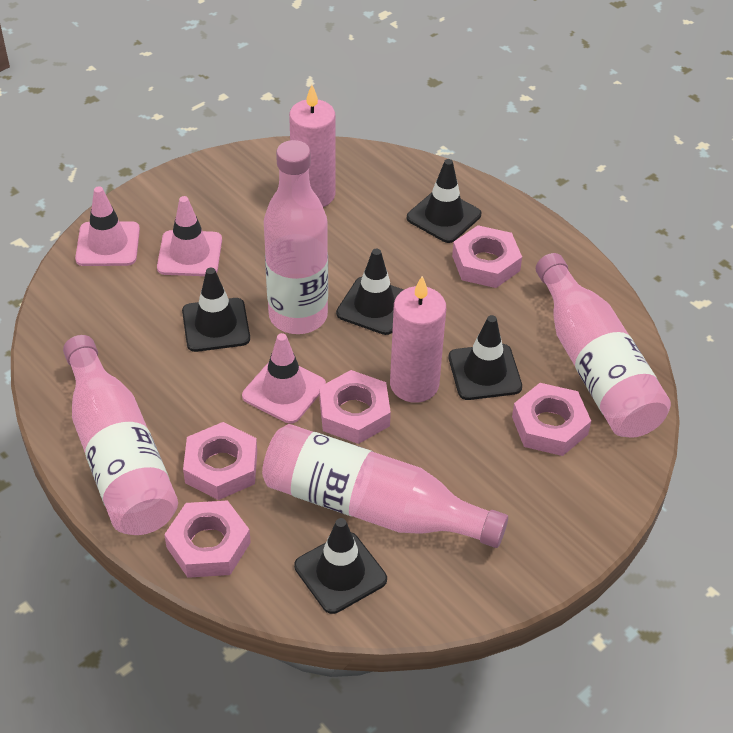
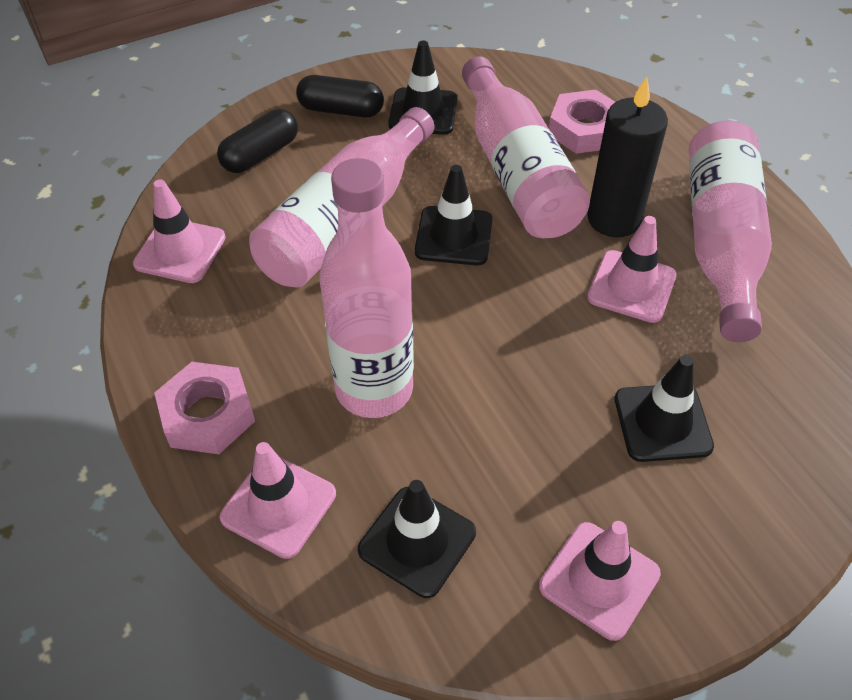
black candle: none = 0 -> [587,76,668,237] = 1
black capsule: none = 0 -> [217,109,298,173] [296,75,384,118] = 2
black traffic cone: [182,268,250,352] [294,518,387,614] [336,249,404,335] [407,159,481,243] [449,315,522,400] = 5 -> [358,480,476,598] [388,40,457,135] [415,165,492,265] [615,356,714,462] = 4
pink candle: [289,85,335,207] [390,276,446,403] = 2 -> none = 0
pink nut: [164,500,251,578] [183,422,257,500] [319,370,391,444] [452,225,522,288] [512,383,591,456] = 5 -> [154,362,255,454] [549,89,615,154] = 2
pink traffic cone: [75,186,140,266] [157,196,222,276] [242,333,326,424] = 3 -> [133,179,226,283] [220,442,336,559] [539,521,661,641] [587,216,677,323] = 4

